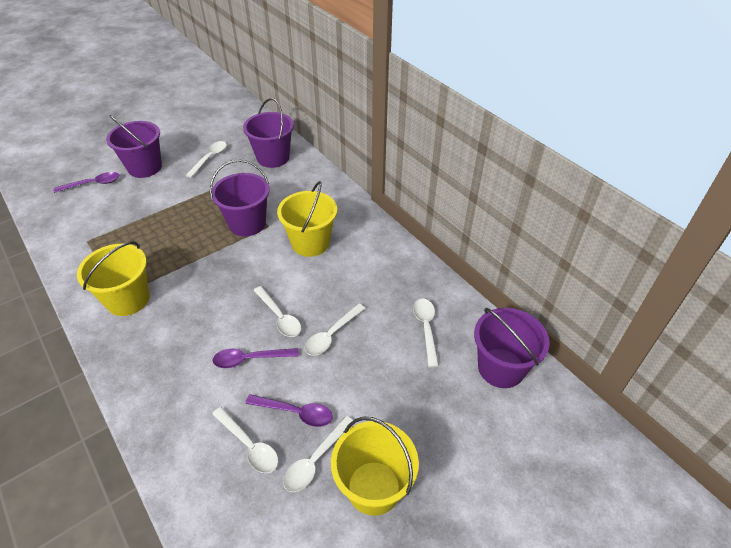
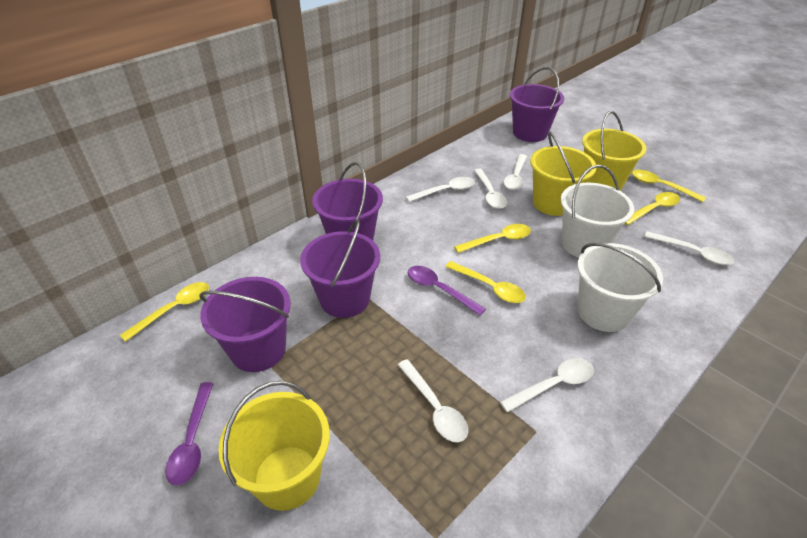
purple spoon: [53,172,120,193] [212,348,299,368] [245,394,333,427] = 3 -> [165,382,214,486] [408,266,486,315] = 2
white bucket: none = 0 -> [561,165,634,258] [577,243,663,332] = 2
yellow spoon: none = 0 -> [120,282,209,342] [445,261,526,303] [454,224,531,253] [624,192,680,225] [632,170,706,202] = 5

